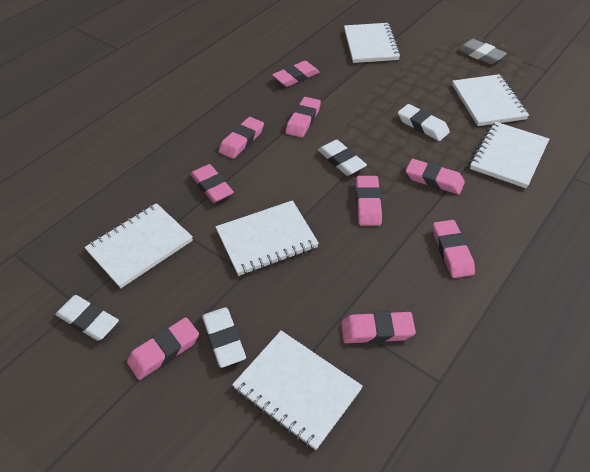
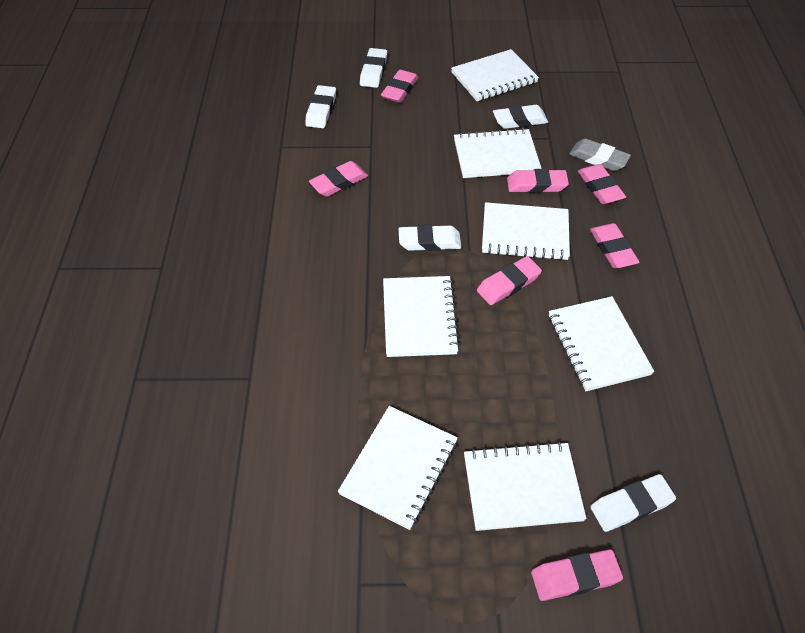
pink eraser: [127,317,199,380] [190,164,234,203] [219,117,264,159] [272,61,320,87] [286,97,321,138] [341,311,416,344] [356,176,382,226] [406,159,465,194] [433,220,475,278] = 9 -> [309,161,368,197] [381,70,419,103] [477,256,542,305] [507,169,569,193] [531,549,623,601] [578,164,626,204] [590,223,640,268] = 7
white eraser: [55,295,119,341] [202,307,246,368] [318,140,367,176] [398,104,450,141] = 4 -> [305,85,336,128] [360,48,387,88] [399,225,461,251] [493,105,548,129] [591,474,676,532] = 5
white notebook: [84,203,193,288] [216,200,319,276] [232,330,363,450] [344,23,401,63] [452,74,529,126] [470,122,549,188] = 6 -> [338,406,458,530] [383,276,460,357] [451,49,539,101] [454,128,541,178] [464,441,587,531] [482,202,570,261] [549,296,654,391] = 7

